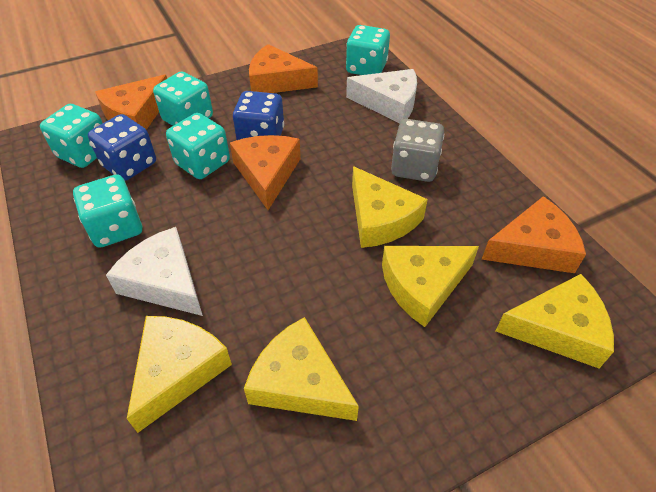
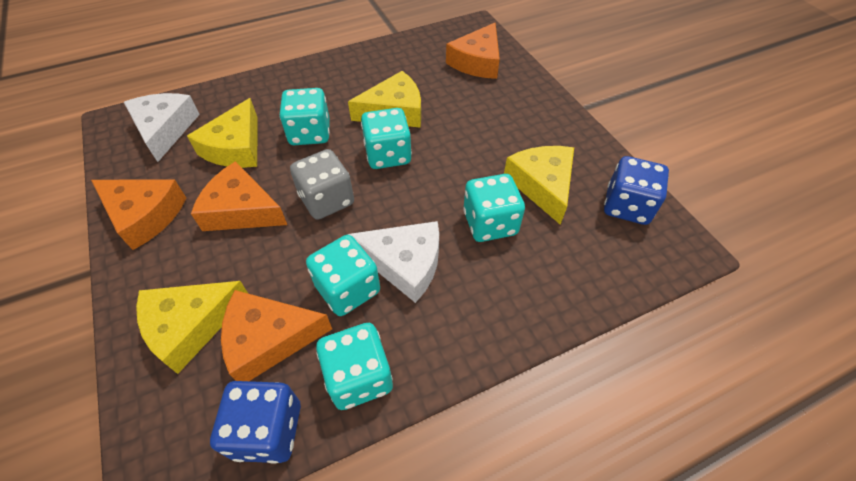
yellow cheese: [127,316,232,433] [244,317,359,421] [352,166,428,248] [382,246,479,327] [495,274,614,368] = 5 -> [136,281,248,374] [187,98,257,168] [348,71,421,128] [504,146,574,225] = 4

